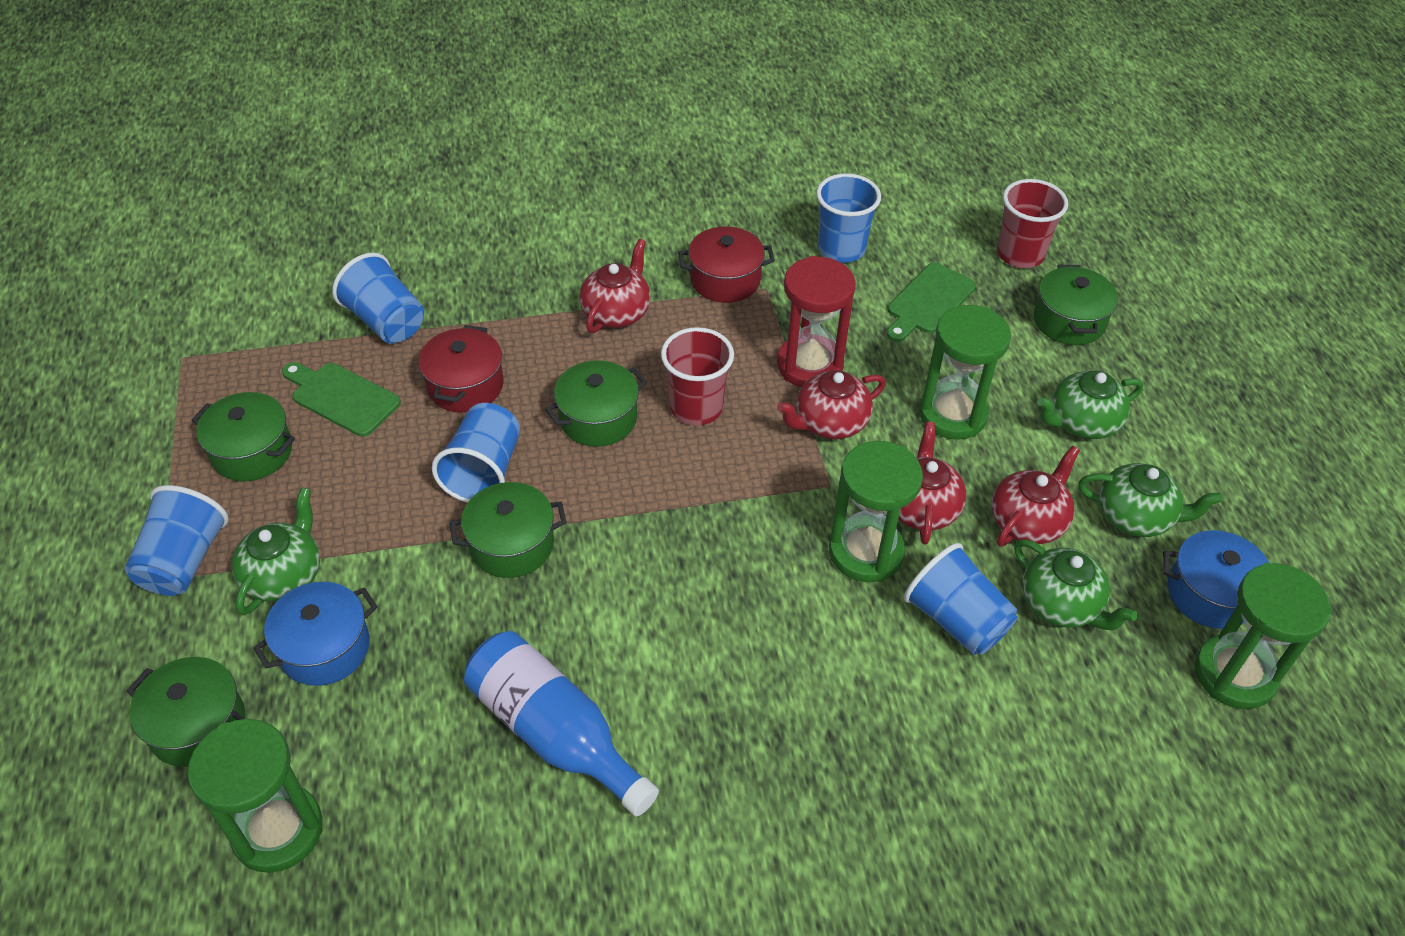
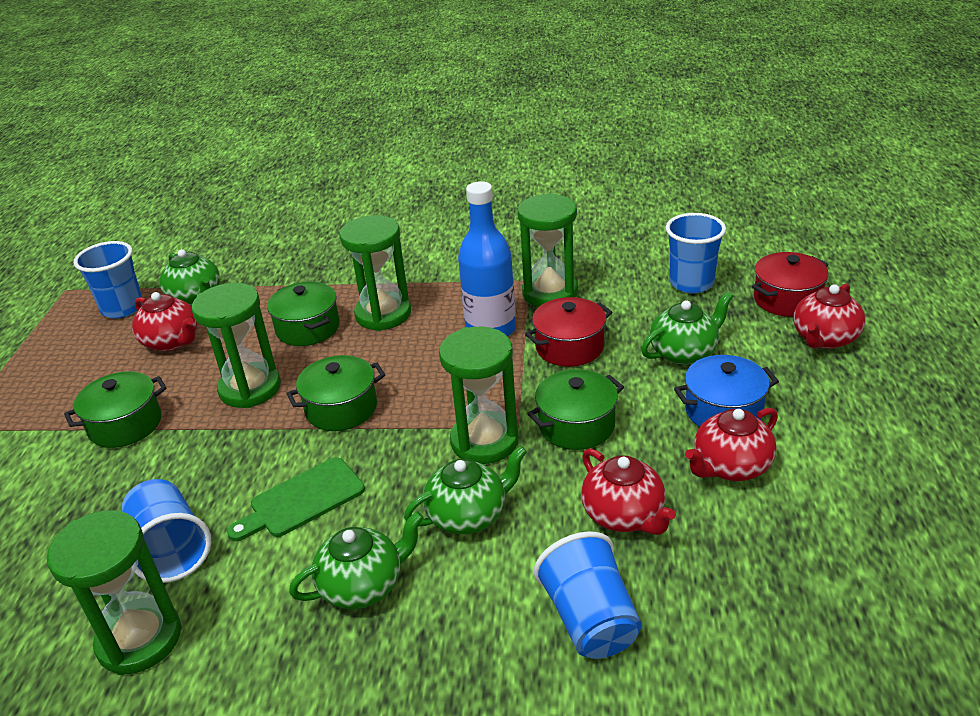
blue cup: [125,485,229,596] [332,253,424,343] [432,403,520,503] [816,173,881,263] [904,543,1018,655] = 5 -> [74,241,143,319] [121,479,211,583] [534,531,641,659] [666,213,726,293] = 4
blue pot: [253,582,378,686] [1163,530,1269,629] = 2 -> [674,355,779,427] = 1
green cutting board: [282,362,401,437] [887,263,976,342] = 2 -> [227,457,365,541] = 1
green hourglass: [188,719,323,873] [829,441,923,582] [919,305,1011,440] [1195,563,1332,709] = 4 -> [47,510,182,675] [192,283,281,408] [340,215,411,331] [439,327,519,464] [518,193,578,307] = 5
green pot: [127,657,245,767] [192,392,295,481] [449,482,567,578] [545,360,647,447] [1034,265,1118,345] = 5 -> [64,371,167,448] [267,282,340,346] [286,355,385,431] [527,369,624,450] = 4
red cup: [661,327,734,426] [997,179,1068,268] = 2 -> none = 0
red hourglass: [777,256,856,387] = 1 -> none = 0

